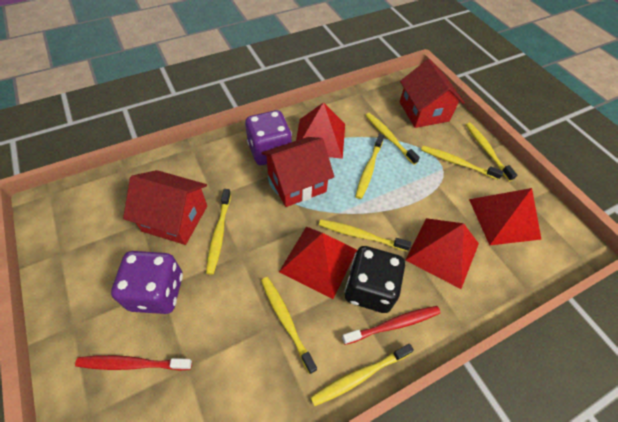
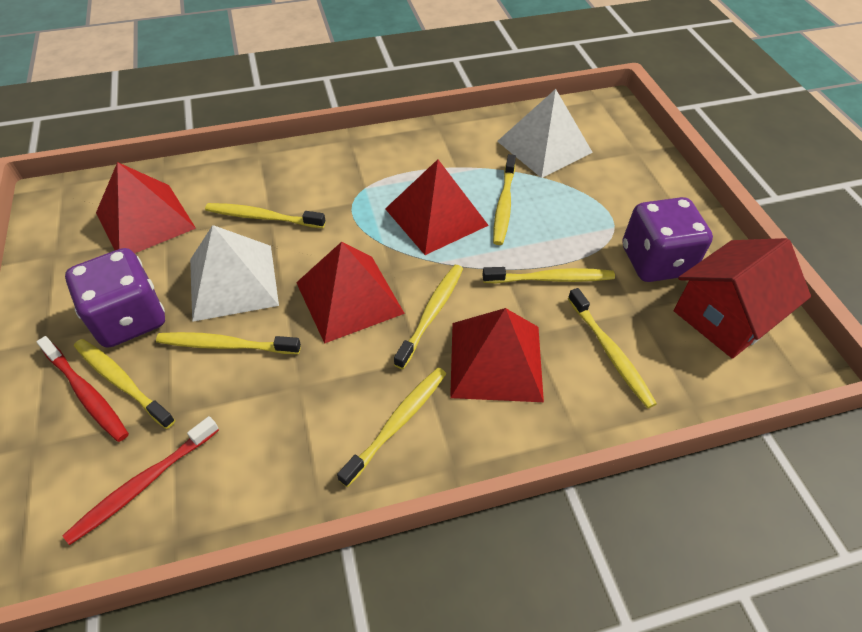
black dice: [344,246,405,313] = 1 -> none = 0
red house: [123,170,207,245] [262,137,334,207] [400,59,465,128] = 3 -> [674,238,811,359] = 1
white pyramid: none = 0 -> [190,225,279,322] [497,89,593,178] = 2

